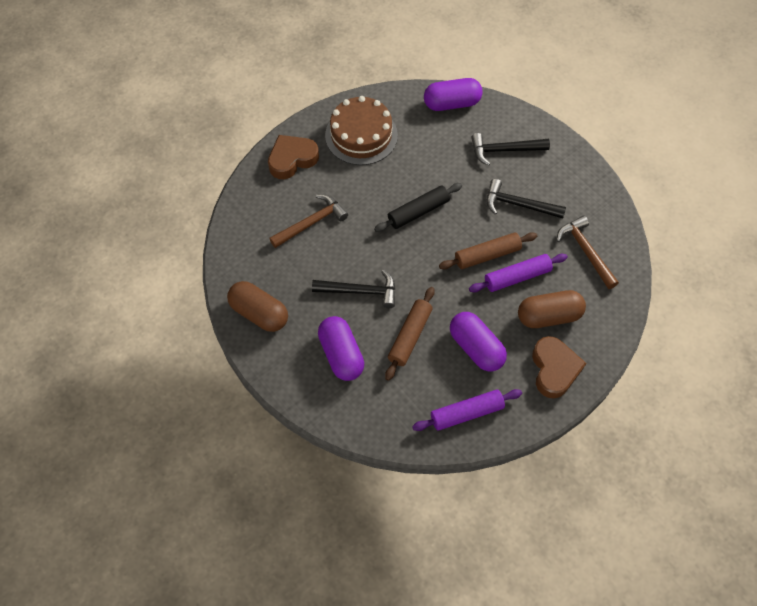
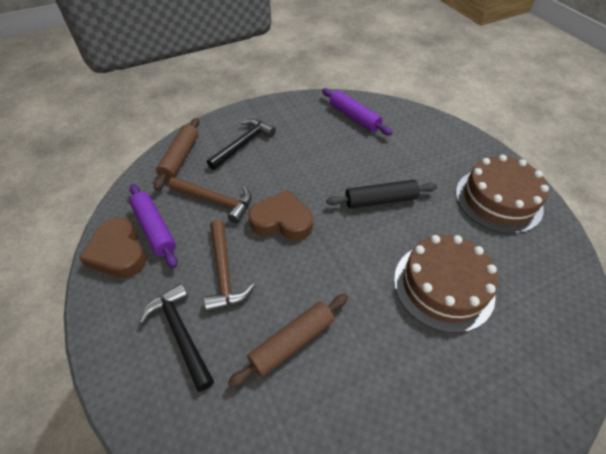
black hammer: [312,270,395,308] [471,133,550,166] [487,179,566,218] = 3 -> [139,283,214,392] [207,119,276,170] = 2
brown cake: [325,96,398,165] = 1 -> [394,235,498,333] [456,155,549,234] = 2
brown capsule: [227,281,288,332] [518,290,586,328] = 2 -> none = 0
purple capsule: [318,316,364,381] [424,78,483,111] [450,312,507,372] = 3 -> none = 0

